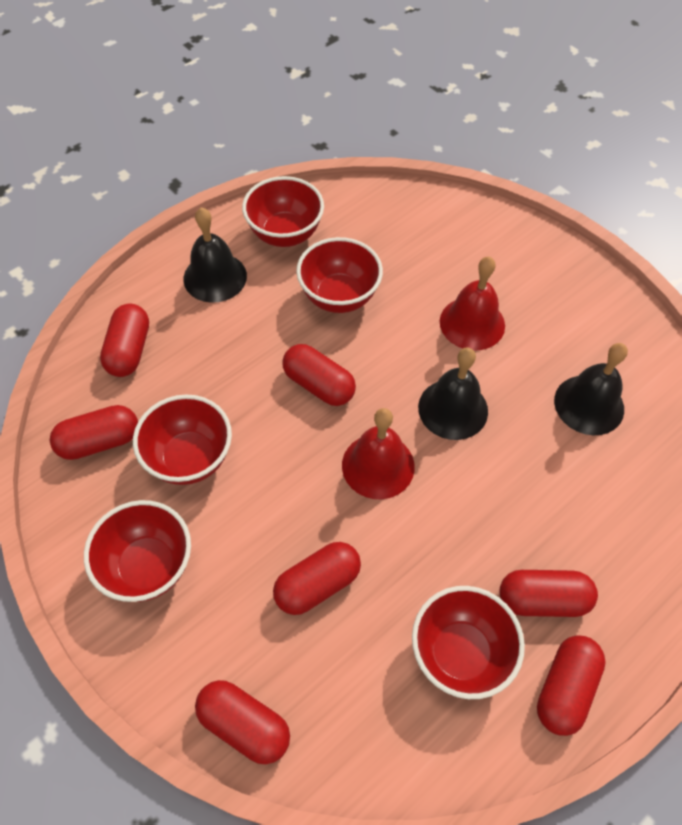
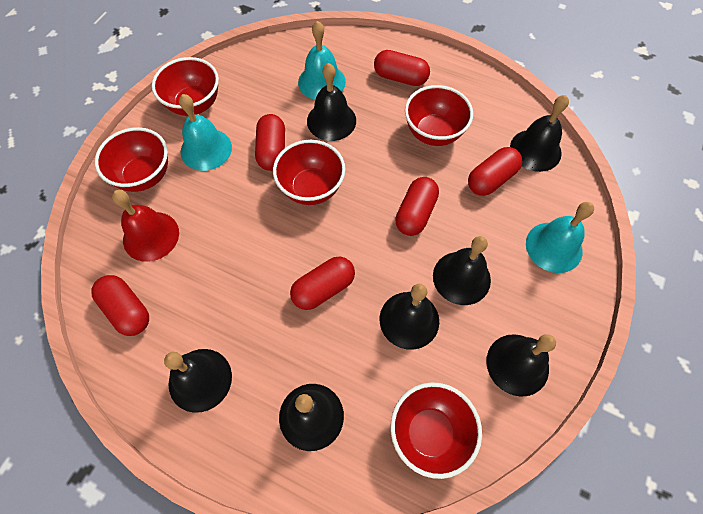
black bell: [183,207,247,303] [418,347,488,440] [554,343,628,435] = 3 -> [164,349,232,413] [279,384,344,451] [307,63,356,141] [380,284,439,349] [433,236,491,305] [486,334,556,397] [510,95,569,172] = 7
red bell: [342,408,415,499] [440,257,505,350] = 2 -> [112,190,179,262] = 1
red capsule: [50,405,138,460] [100,304,149,377] [195,680,290,764] [273,542,361,615] [282,344,356,406] [500,570,598,617] [537,635,606,736] = 7 -> [92,275,149,336] [255,114,285,171] [290,257,355,310] [374,50,430,86] [395,177,439,236] [468,147,522,196] = 6
turquoise bell: none = 0 -> [179,94,232,171] [298,21,346,100] [526,202,594,273] = 3

